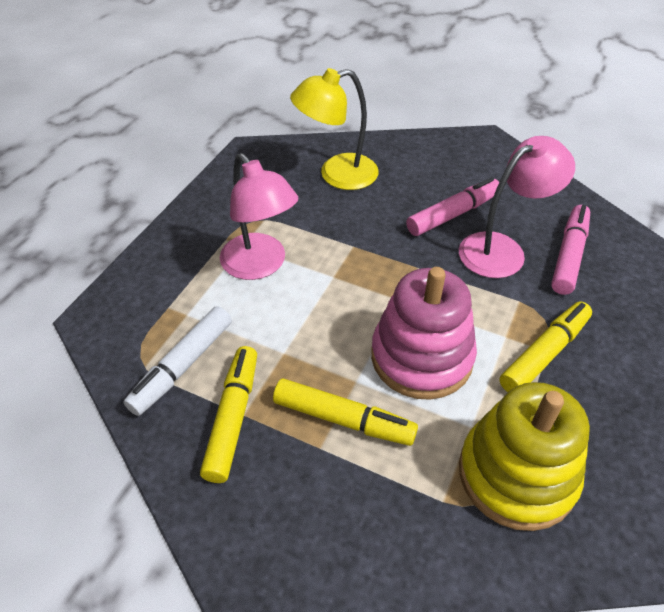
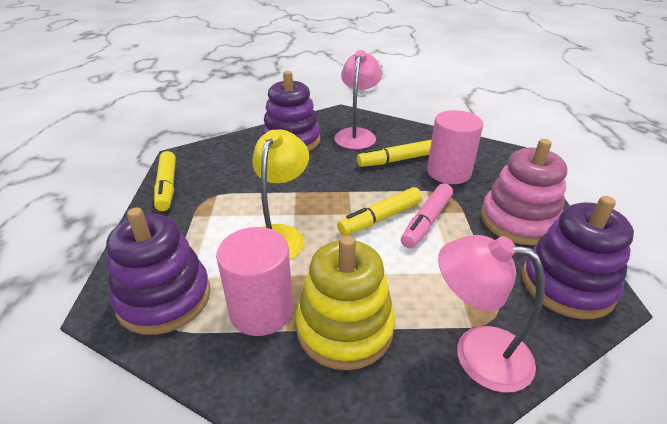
pink cylinder: none = 0 -> [216,227,293,336] [427,110,483,184] = 2
pink marker: [406,177,499,236] [551,205,590,295] = 2 -> [401,183,453,248] = 1
purple stacking toy: none = 0 -> [106,207,210,335] [262,71,321,151] [522,196,634,319] = 3
white marker: [124,306,232,416] = 1 -> none = 0

